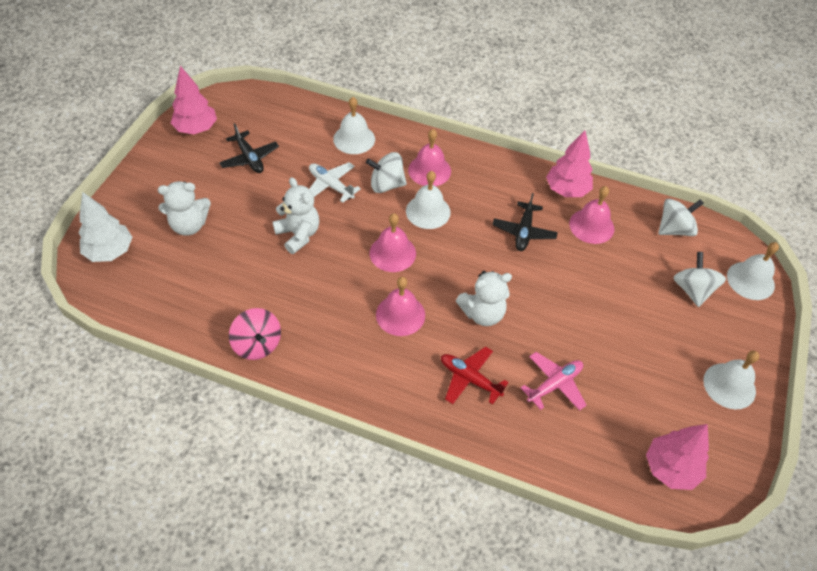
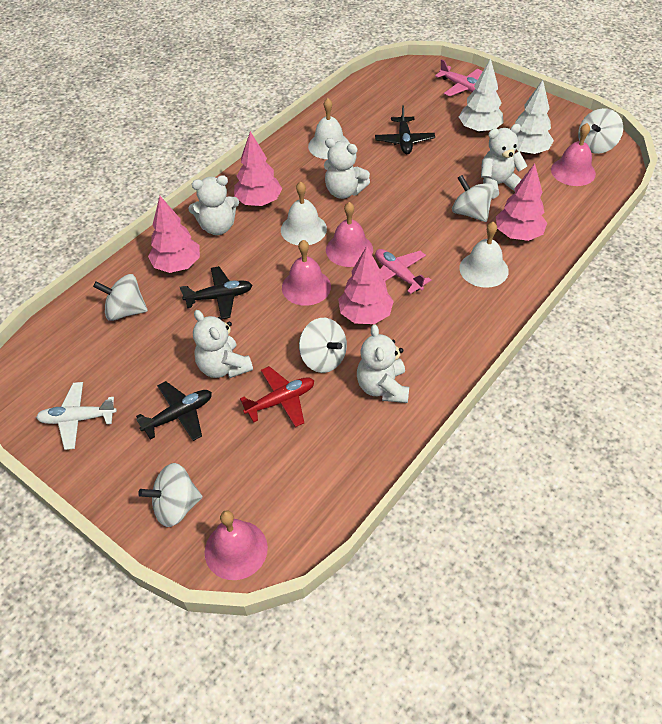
black plane: [219,123,279,173] [492,193,558,251] = 2 -> [136,381,212,441] [180,266,253,319] [375,105,435,154] = 3
pink plane: [520,352,586,411] = 1 -> [375,249,431,294] [435,59,483,96] = 2
pink spinning top: [229,308,281,360] = 1 -> none = 0
pink tree: [171,66,217,134] [546,130,593,197] [646,424,709,490] = 3 -> [148,196,200,273] [234,131,282,206] [338,246,394,324] [496,164,547,241] = 4
white bell: [333,97,375,154] [406,171,451,229] [703,351,759,410] [727,242,779,300] = 4 -> [281,181,327,245] [308,98,349,159] [459,222,509,288] = 3
white spinning top: [366,152,407,193] [658,199,704,236] [673,252,726,307] = 3 -> [93,274,148,321] [138,463,202,527] [299,318,347,373] [452,175,494,222] [578,108,623,154] = 5
white teddy bear: [158,181,211,235] [272,177,319,254] [456,271,512,326] = 3 -> [188,175,239,235] [193,310,253,378] [324,138,370,199] [357,324,409,403] [481,124,527,199] = 5
white tree: [79,192,132,262] = 1 -> [459,58,504,133] [515,80,554,155] = 2

